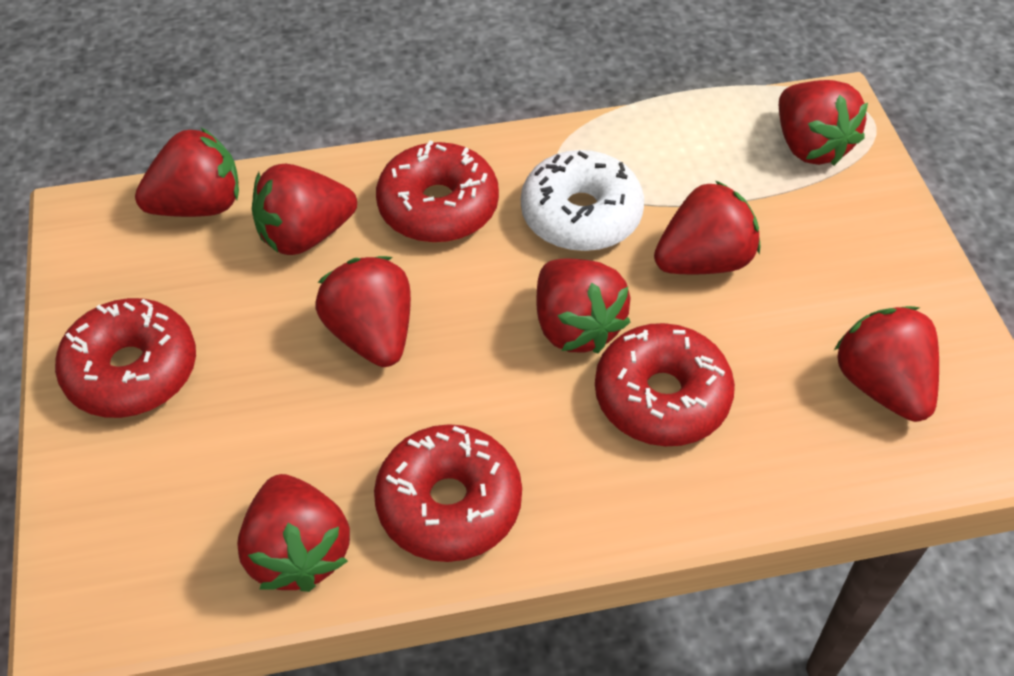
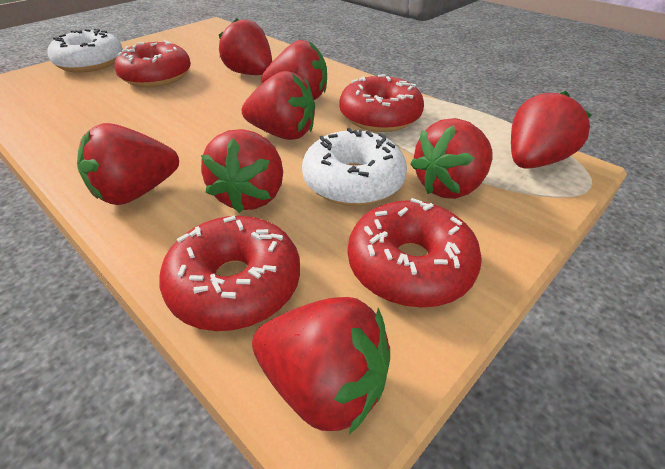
white donut: [521,150,644,252] = 1 -> [47,29,123,73] [302,128,407,206] = 2

